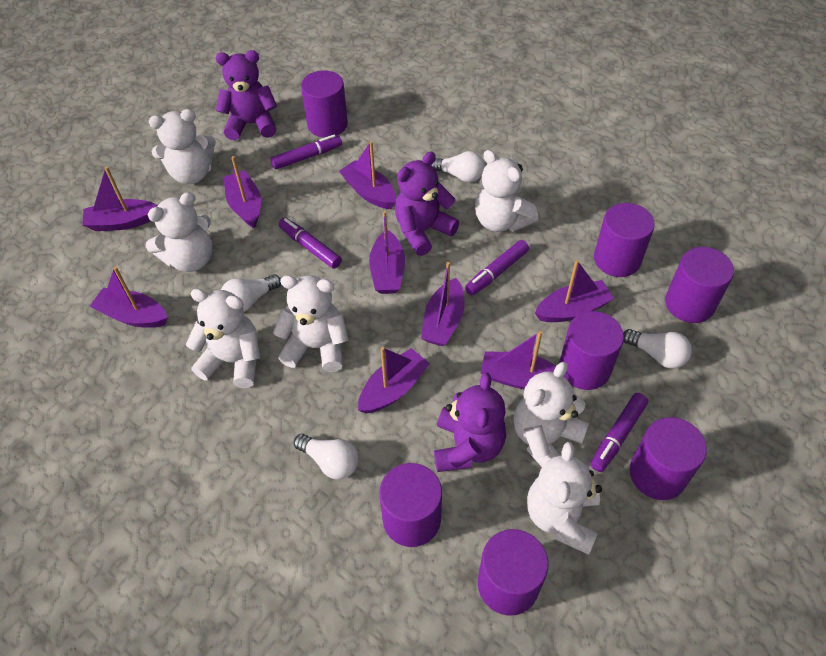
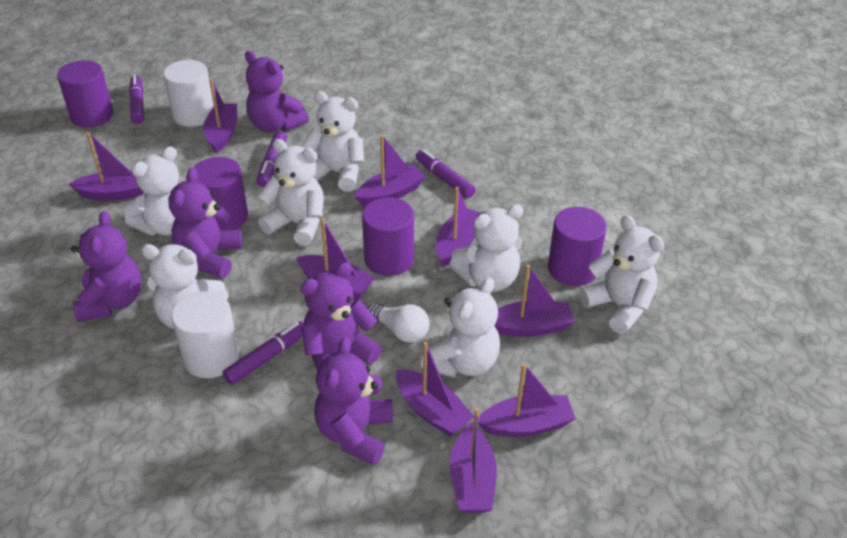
purple cylinder: [301,70,348,138] [379,463,442,547] [478,529,549,616] [559,311,624,390] [594,203,655,277] [629,417,707,500] [665,247,734,323] = 7 -> [57,60,113,127] [194,157,248,230] [362,197,414,276] [548,207,607,286] = 4
purple teddy bear: [216,50,277,140] [395,151,459,256] [434,372,506,472] = 3 -> [71,211,142,322] [168,168,243,278] [245,51,309,132] [300,263,382,369] [314,337,393,465] = 5
white cylinder: none = 0 -> [163,60,214,127] [171,291,239,378] = 2
white light bulb: [221,274,281,312] [294,434,359,479] [432,151,485,182] [623,329,692,369] = 4 -> [368,304,429,343] = 1

